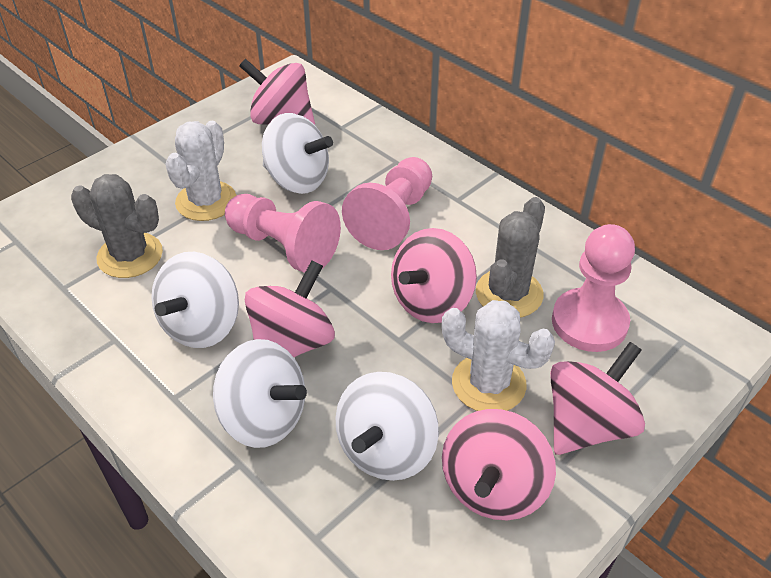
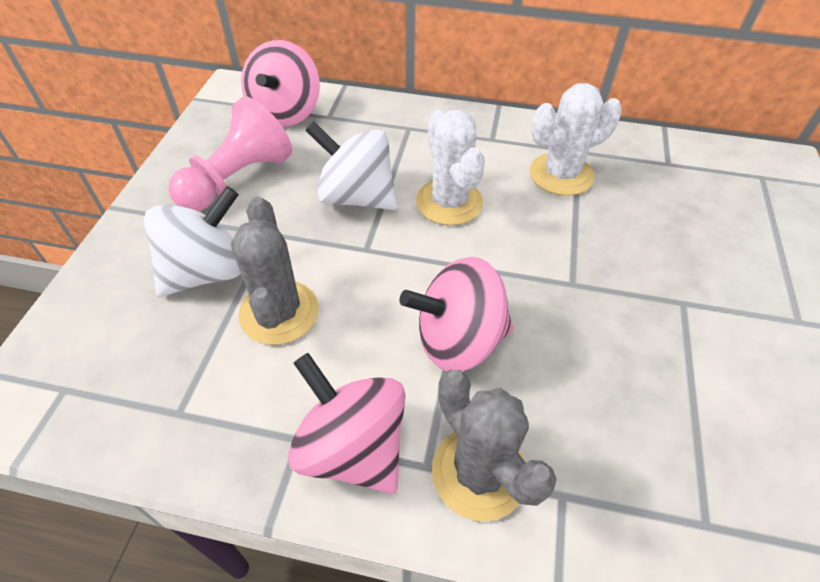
pink pawn: [225,194,341,273] [342,157,432,250] [552,224,635,352] = 3 -> [168,96,292,211] = 1
pink spinning top: [239,59,315,125] [245,260,335,357] [391,228,477,323] [442,409,556,520] [550,342,645,455] = 5 -> [241,40,320,127] [288,353,406,494] [399,257,513,371] = 3
white spinning top: [151,252,239,348] [213,339,307,448] [262,113,333,194] [336,372,439,481] = 4 -> [144,186,241,297] [305,121,398,210] = 2

